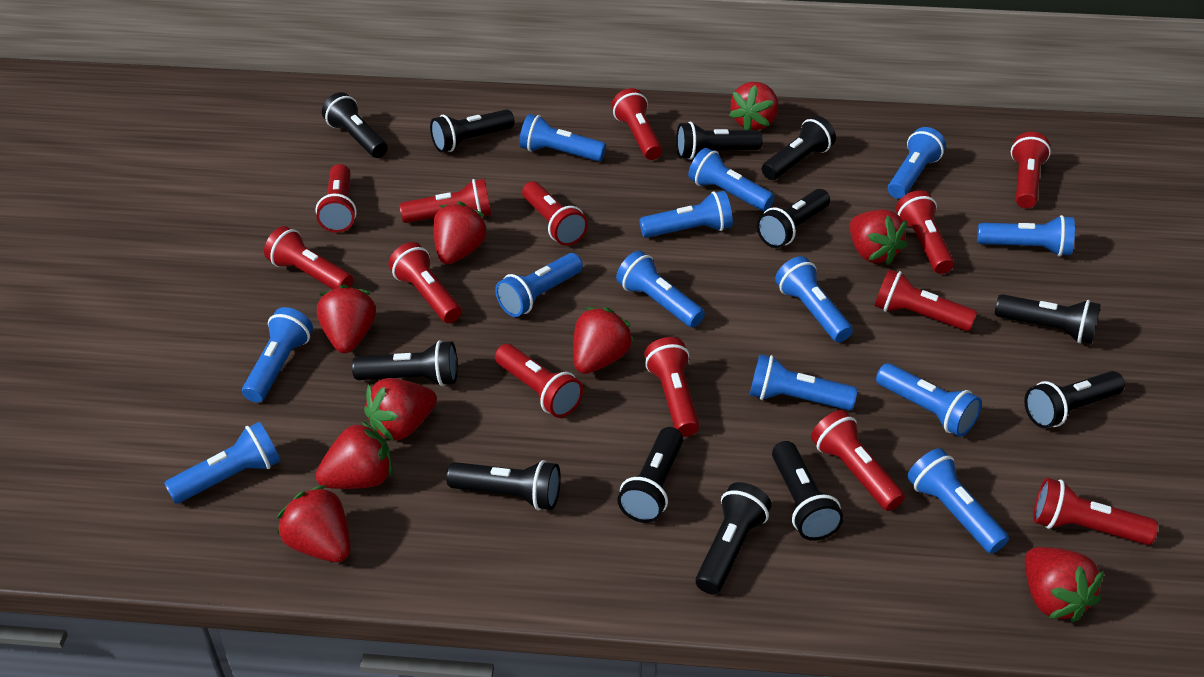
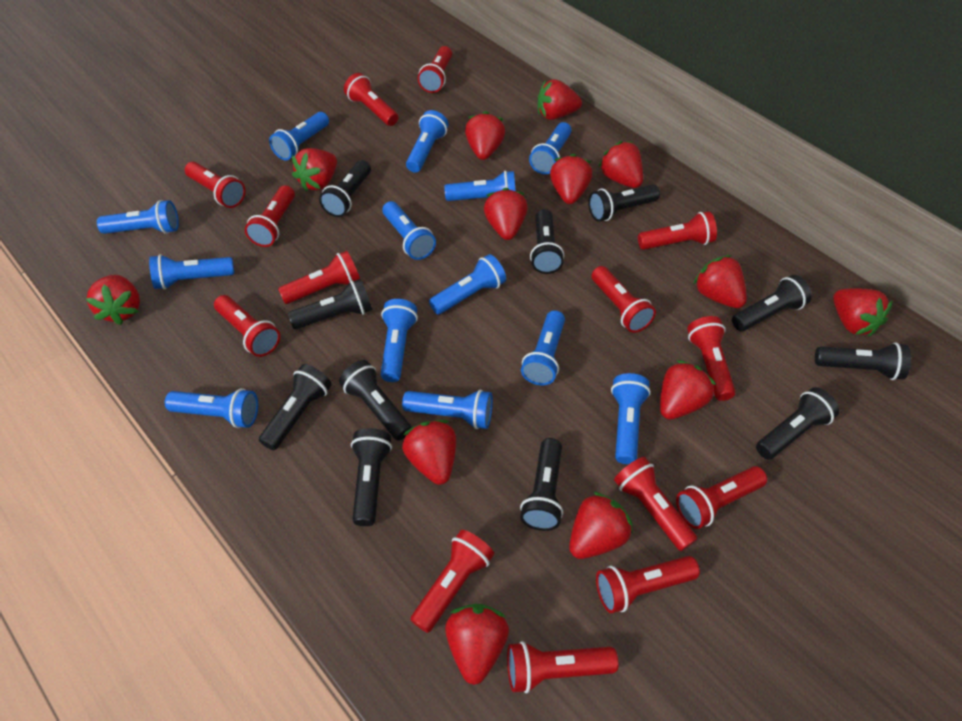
black flashlight: [322,92,388,158] [352,340,458,386] [430,109,515,152] [446,460,561,510] [617,427,683,523] [676,122,763,160] [695,482,772,595] [757,189,830,248] [762,116,836,180] [772,441,844,541] [995,294,1101,344] [1024,371,1125,428] = 12 -> [259,364,332,450] [288,279,372,329] [319,160,371,217] [339,360,412,441] [351,428,392,526] [520,438,563,531] [530,209,564,274] [588,184,660,222] [732,275,812,331] [756,387,839,460] [815,342,911,380] = 11
red flashlight: [264,226,353,289] [316,164,357,233] [389,242,462,323] [399,179,491,223] [495,344,583,418] [522,181,588,246] [612,88,662,160] [644,337,700,437] [811,410,905,511] [875,269,977,331] [896,190,954,274] [1011,132,1051,208] [1033,478,1158,545] = 13 -> [185,162,246,208] [214,295,280,357] [245,185,295,247] [278,251,360,304] [344,73,398,126] [410,530,494,633] [418,46,452,93] [507,641,618,693] [591,266,656,333] [596,556,700,613] [614,457,697,551] [638,211,717,250] [676,466,767,529] [687,316,735,401] = 14
red strawberry: [277,485,350,562] [315,421,393,489] [317,284,376,353] [364,378,437,441] [433,202,488,264] [573,307,634,374] [729,82,778,130] [849,209,907,265] [1025,547,1104,622] = 9 -> [86,275,140,325] [292,148,337,191] [402,420,456,485] [445,604,509,685] [465,111,505,160] [484,188,528,240] [538,79,582,120] [550,154,592,204] [569,492,633,559] [599,141,643,188] [660,360,716,420] [693,255,747,308] [833,288,893,337] = 13

